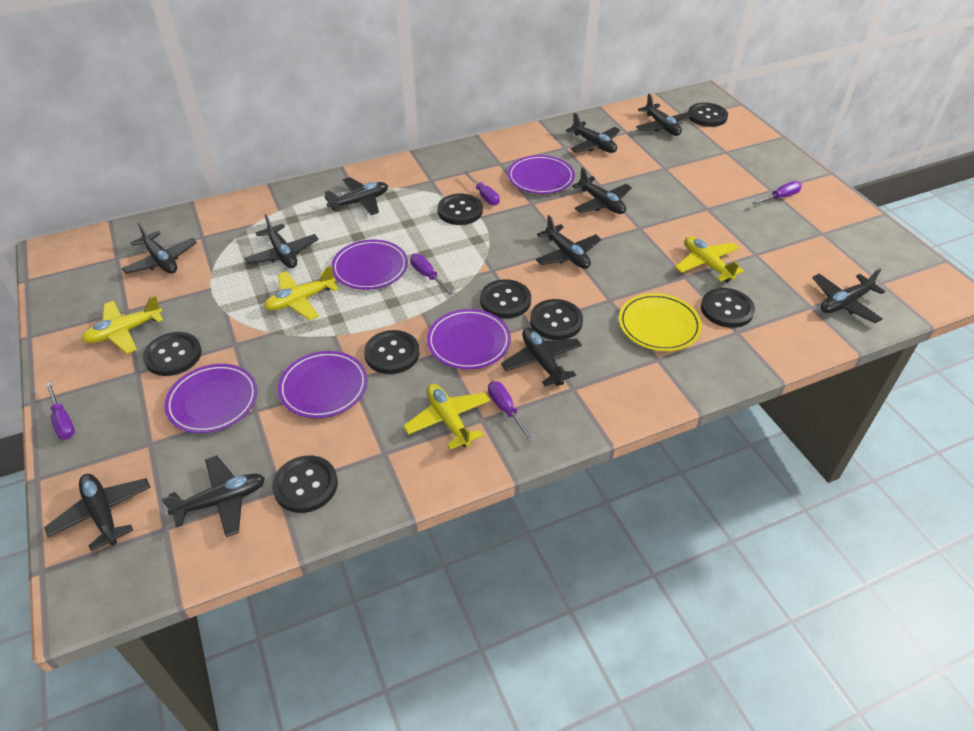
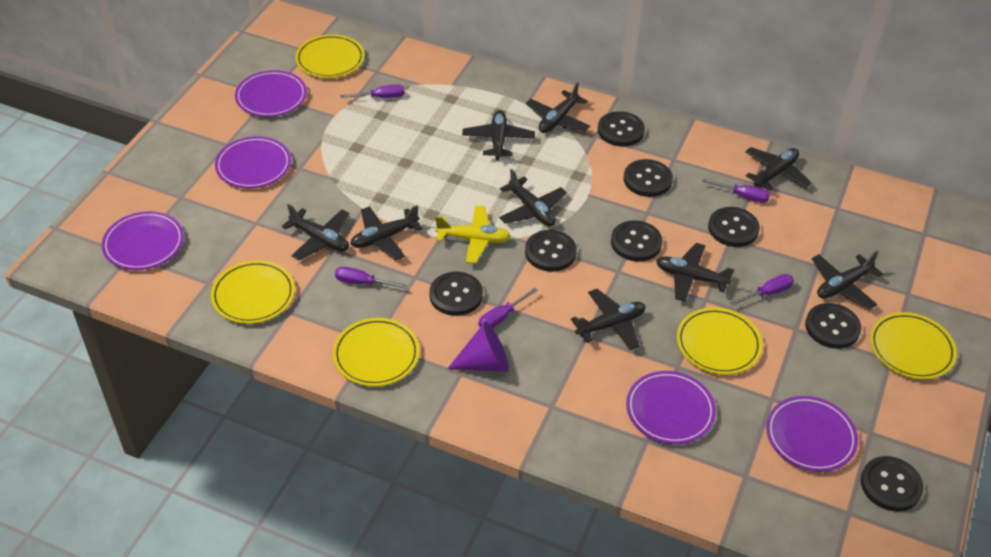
black plane: [44,474,151,551] [121,223,197,274] [161,455,265,537] [244,214,319,268] [324,177,388,215] [501,327,582,386] [536,215,601,269] [566,113,620,153] [572,167,632,214] [636,93,691,136] [812,269,885,323] = 11 -> [282,204,350,260] [351,205,423,260] [462,110,535,160] [499,169,567,226] [526,82,591,133] [571,289,645,350] [656,243,735,302] [745,147,812,191] [812,251,883,309] = 9
purple cone: none = 0 -> [447,322,509,372] = 1
yellow plane: [81,295,163,354] [264,266,338,320] [403,384,490,450] [675,236,744,282] = 4 -> [435,206,511,264] = 1
yellow plate: [619,293,702,351] = 1 -> [211,260,295,324] [295,34,365,78] [333,318,420,386] [677,307,762,375] [870,312,957,379] = 5

